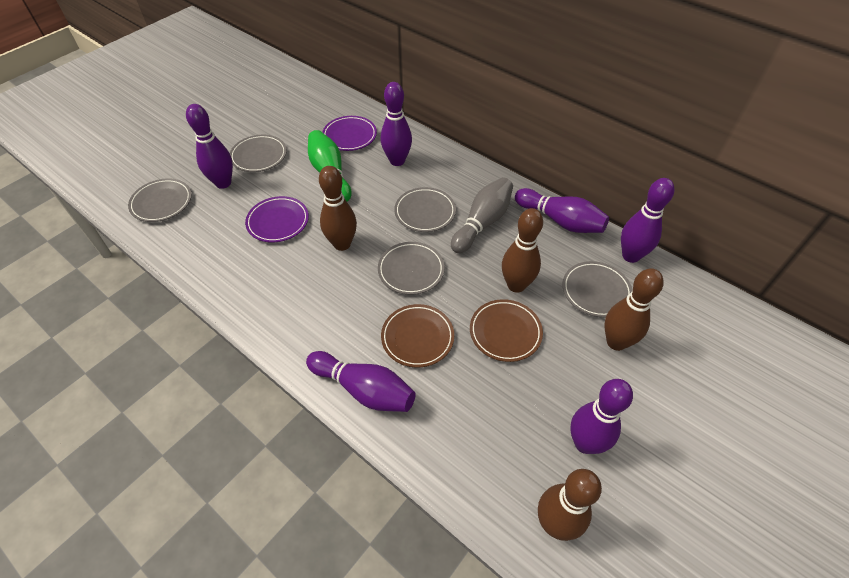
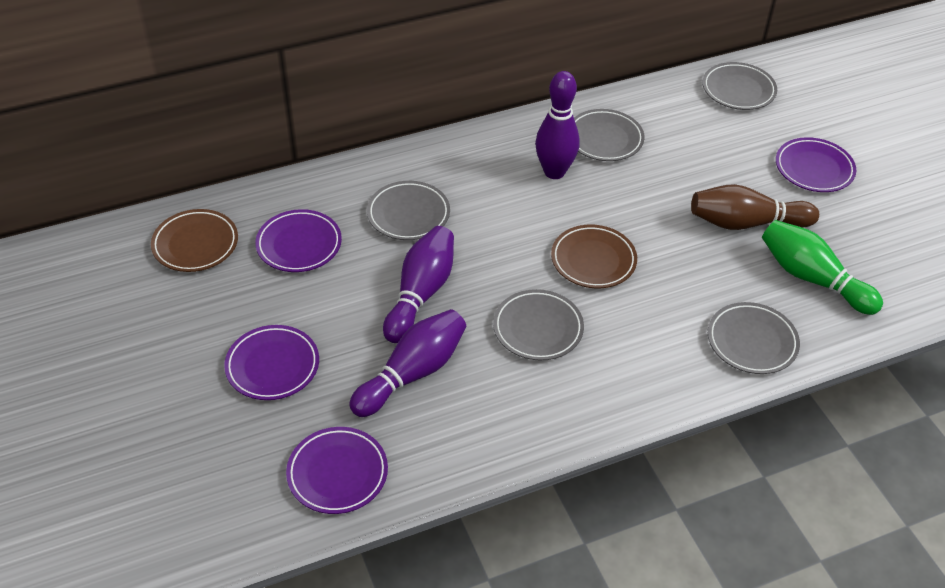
brown bowling pin: [319,166,357,251] [502,208,543,293] [538,469,602,541] [604,268,664,351] = 4 -> [691,184,819,230] = 1
grey bowling pin: [451,177,513,253] = 1 -> none = 0
purple bowling pin: [186,104,233,189] [306,351,416,412] [381,82,412,166] [515,188,609,233] [570,379,633,454] [621,178,675,263] = 6 -> [349,309,466,417] [383,226,454,343] [535,71,580,179] = 3
purple plate: [245,196,309,242] [322,116,377,151] = 2 -> [224,325,319,400] [255,209,342,272] [286,427,388,514] [776,137,856,192] = 4

